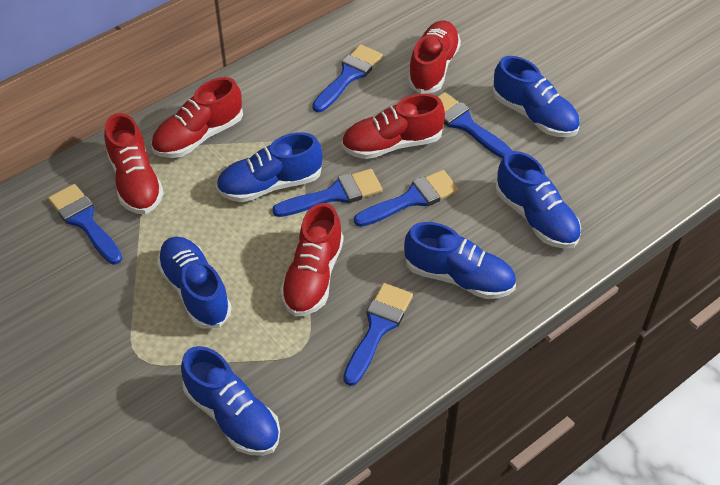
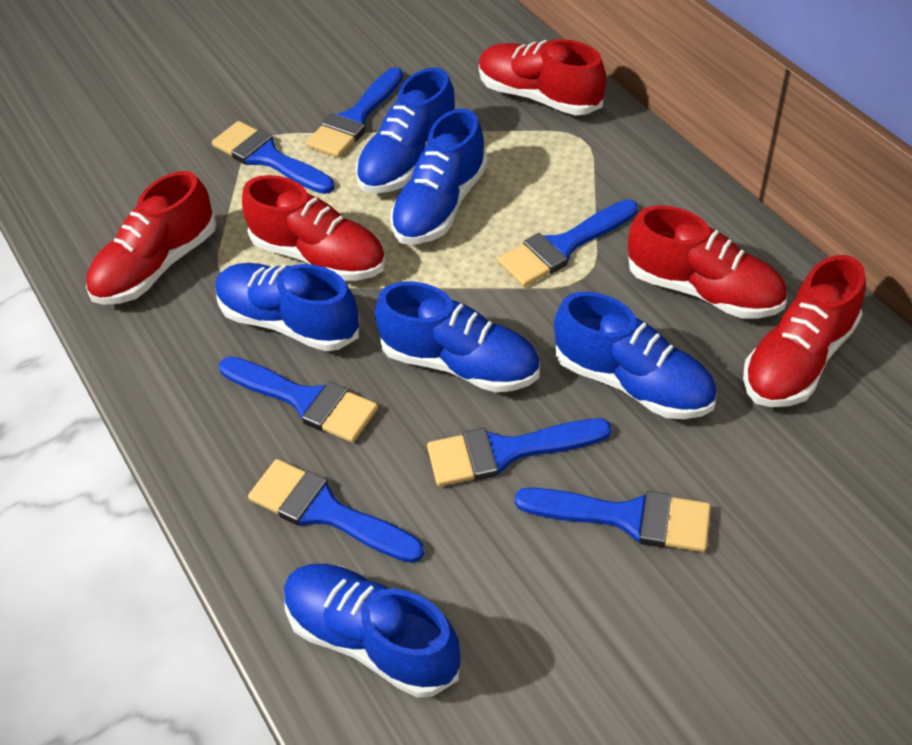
blue brush: [48,184,122,264] [272,169,383,217] [312,44,383,112] [343,283,413,386] [354,170,459,227] [438,92,512,159] = 6 -> [212,121,334,194] [219,356,378,443] [248,459,424,563] [306,67,403,158] [427,419,612,486] [498,199,638,287] [515,488,711,552] = 7

